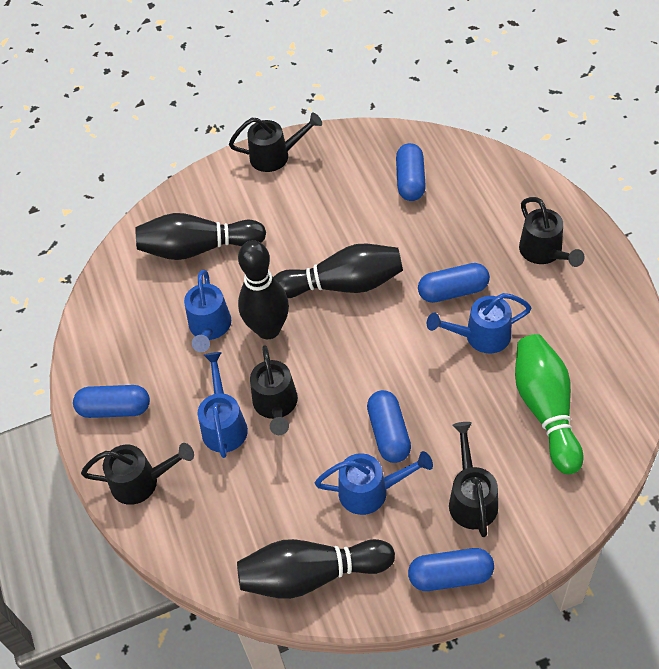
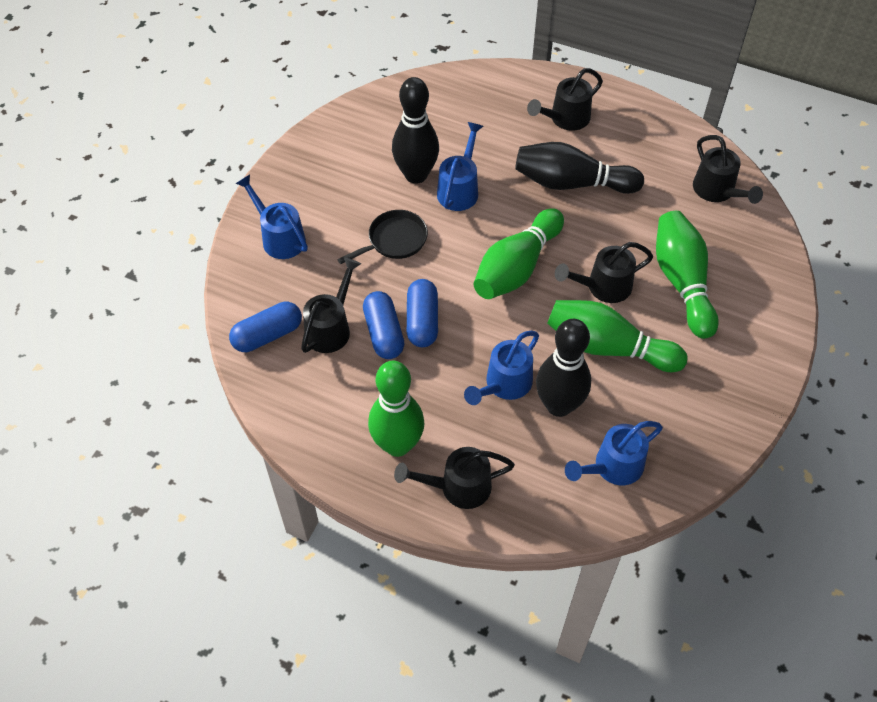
black bowling pin: [136,213,266,260] [237,539,395,599] [238,240,289,339] [274,244,403,298] = 4 -> [392,77,439,184] [515,142,644,194] [536,319,591,417] = 3
black pan: none = 0 -> [337,210,428,264] = 1
blue capsule: [73,385,150,418] [367,390,411,463] [396,143,426,201] [408,548,494,591] [418,263,490,303] = 5 -> [229,302,302,352] [363,291,404,359] [407,279,438,347] = 3
green bowling pin: [515,334,583,474] = 1 -> [368,361,424,457] [474,208,564,299] [547,300,688,372] [656,211,719,339] = 4

